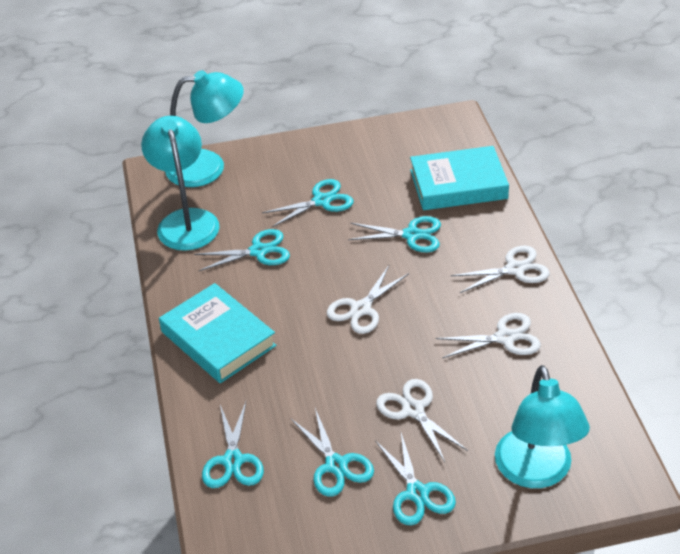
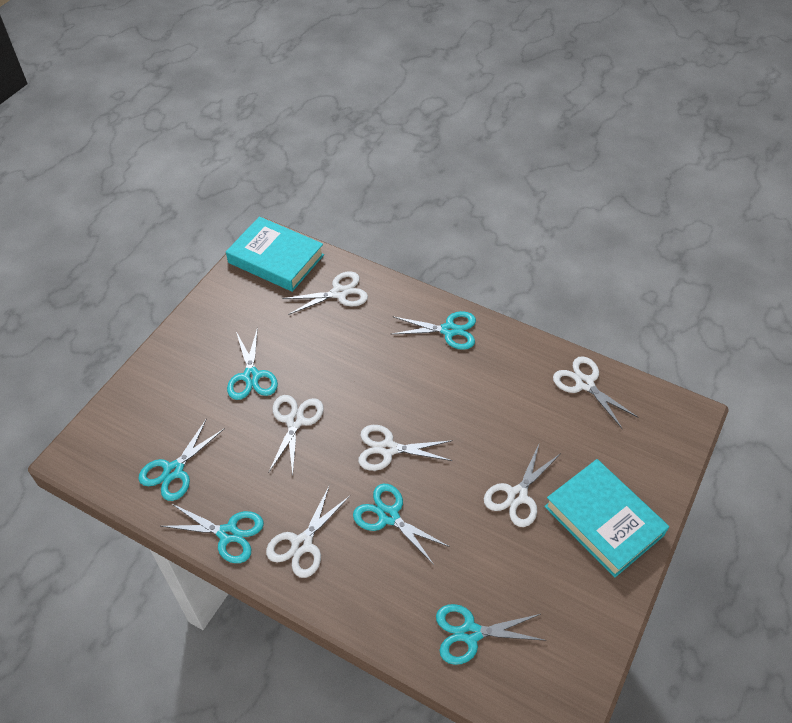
turquoise lamp: [141,116,219,251] [165,70,244,187] [495,365,590,488] = 3 -> none = 0
white scissors: [327,266,409,334] [376,379,468,462] [436,313,541,358] [450,245,550,293] = 4 -> [266,486,350,578] [268,395,324,476] [282,271,368,315] [358,425,453,471] [484,442,561,527] [553,356,638,428] = 6

